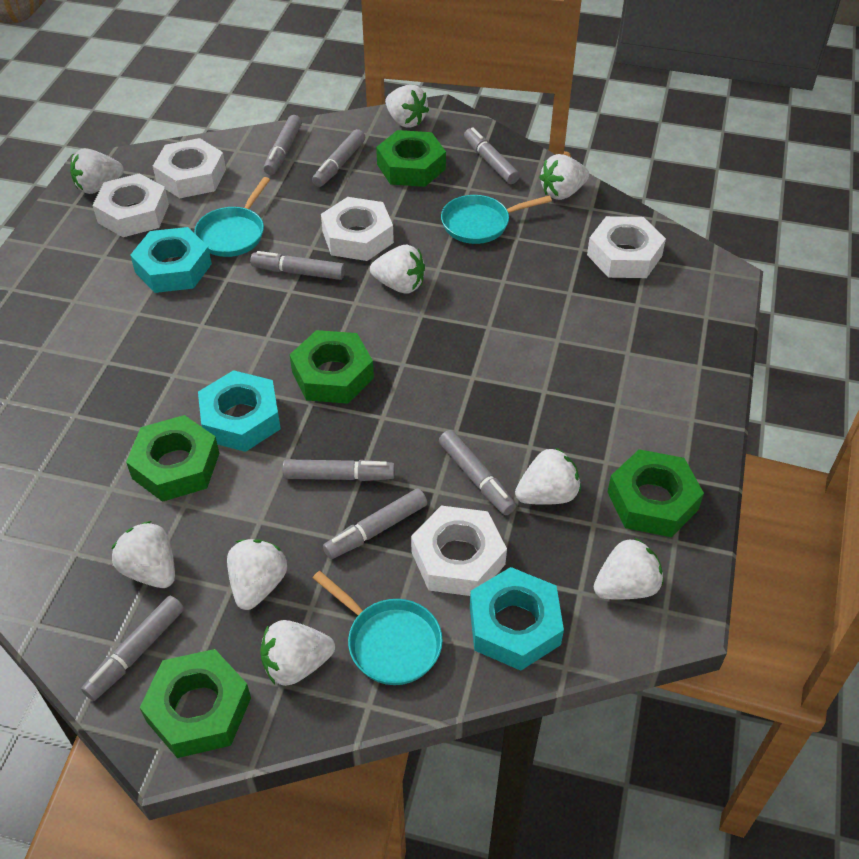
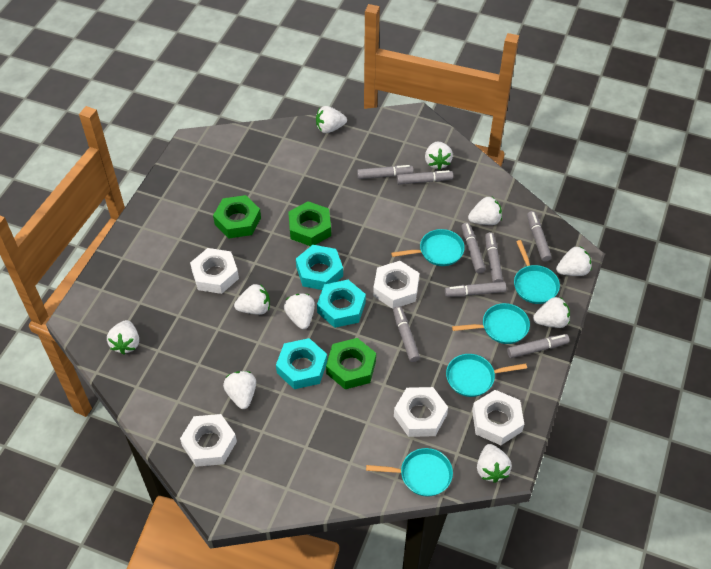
green nut: [126,415,219,502] [139,649,251,758] [290,330,374,404] [376,130,446,187] [607,449,704,537] = 5 -> [213,195,261,238] [288,201,331,246] [326,338,376,389] = 3
turquoise pan: [194,177,270,257] [313,571,443,685] [441,195,552,244] = 3 -> [366,448,453,497] [391,229,465,266] [446,354,527,397] [452,303,530,344] [514,240,560,304] = 5
white strawberry: [70,148,124,194] [112,521,175,588] [227,539,287,610] [261,620,335,686] [370,245,425,294] [385,84,429,128] [515,447,581,505] [539,154,589,200] [594,537,663,600] = 9 -> [107,320,139,354] [223,371,256,409] [234,284,270,315] [284,294,315,329] [316,106,347,133] [425,141,453,170] [468,197,502,225] [477,444,512,483] [533,297,570,328] [556,246,592,276] = 10

